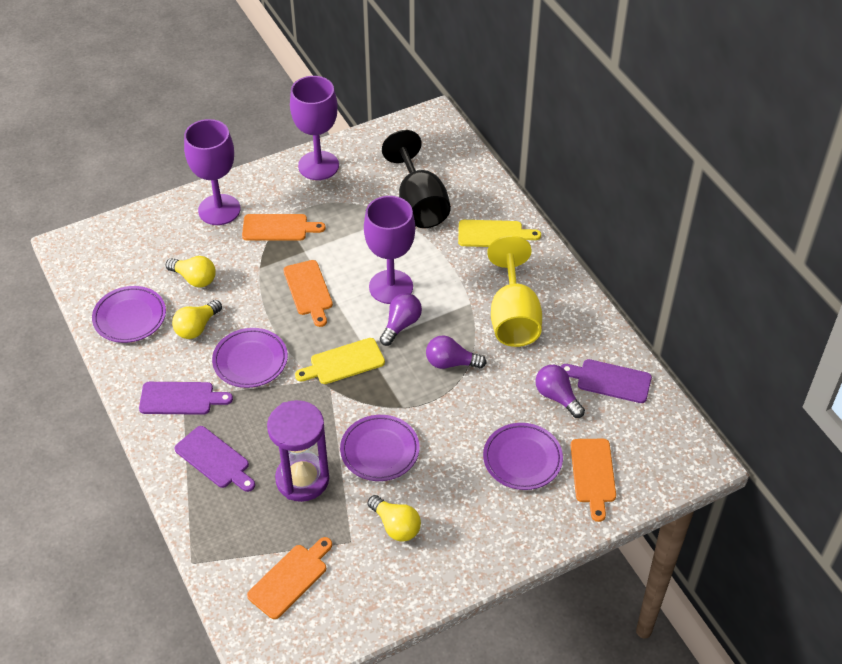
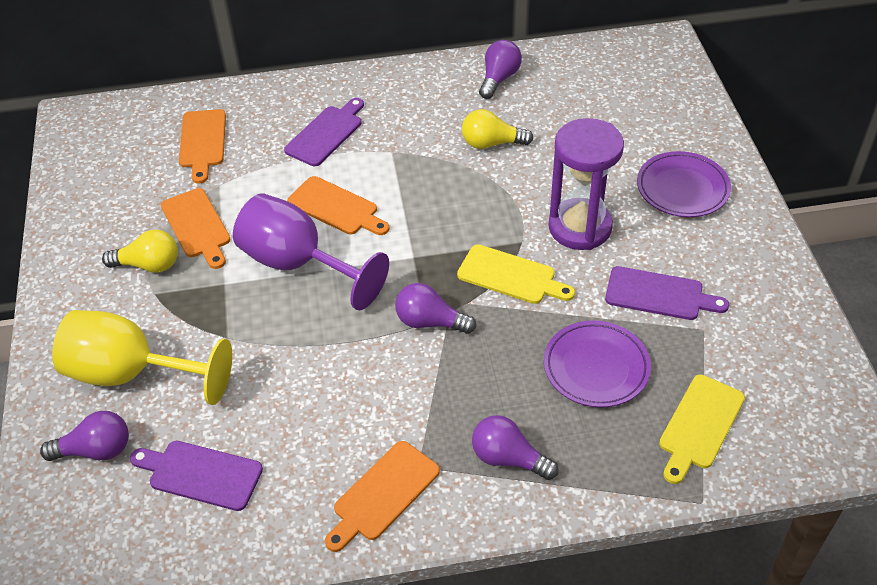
black goblet: [382,130,451,228] = 1 -> none = 0
purple goblet: [184,119,240,225] [290,76,339,180] [364,196,415,304] = 3 -> [233,193,389,310] = 1
purple light bulb: [380,293,422,346] [426,335,486,369] [535,365,585,418] = 3 -> [40,411,129,461] [395,283,476,334] [472,415,559,480] [479,40,522,99] = 4
purple plate: [92,286,166,343] [212,328,288,388] [340,415,419,481] [483,423,563,490] = 4 -> [544,320,651,408] [637,151,731,217] = 2
yellow light bulb: [166,256,216,287] [172,300,222,339] [367,495,421,542] = 3 -> [102,229,178,273] [462,109,533,149] = 2

